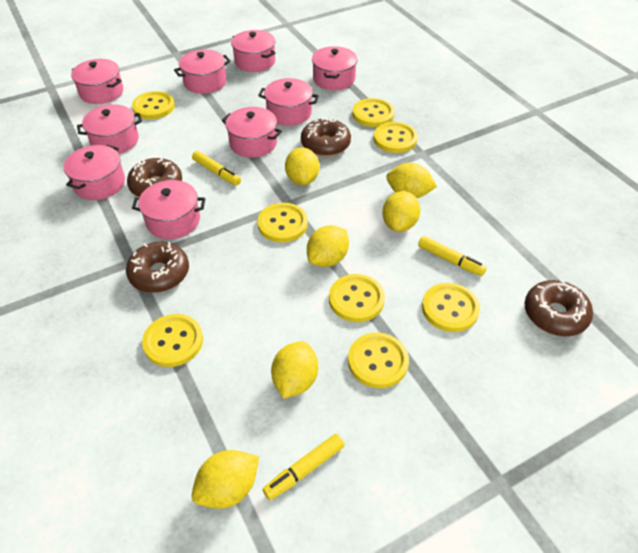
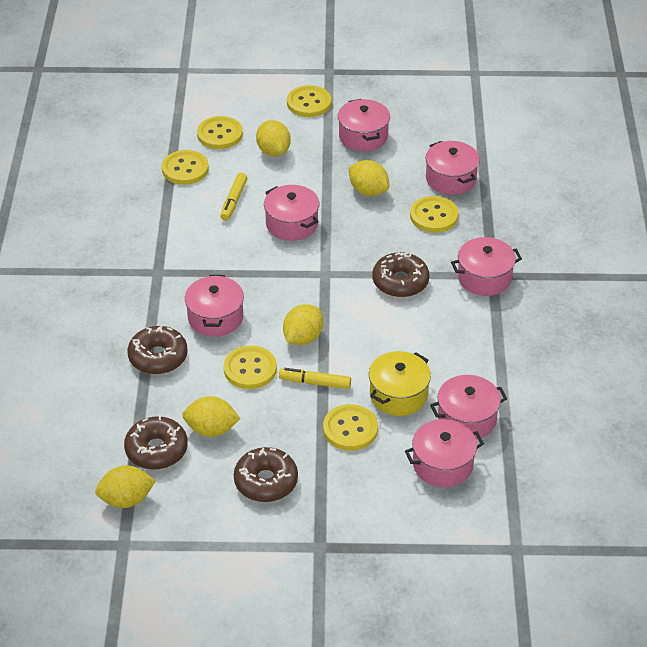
pink pot: [64,145,125,200] [71,59,123,104] [77,105,142,154] [132,180,206,239] [174,49,231,94] [222,107,282,158] [231,30,275,72] [258,78,319,126] [312,46,357,90] = 9 -> [185,275,244,337] [264,185,319,241] [338,99,390,151] [405,419,484,487] [426,141,480,195] [430,375,507,440] [451,237,522,296] = 7
yellow button: [132,91,175,119] [142,314,203,367] [257,203,308,242] [329,274,385,322] [348,332,409,388] [352,98,395,127] [374,122,418,153] [422,283,480,332] = 8 -> [162,150,209,185] [197,116,243,149] [224,346,277,389] [287,85,331,117] [323,404,378,451] [410,196,458,233] = 6
yellow lemon: [192,450,259,509] [271,341,318,399] [285,147,320,185] [307,225,349,267] [382,191,420,232] [386,163,437,198] = 6 -> [95,465,156,508] [182,396,241,437] [256,120,291,156] [283,304,323,345] [349,160,389,196] = 5
yellow marker: [192,151,241,186] [263,434,345,500] [418,236,487,276] = 3 -> [220,173,247,221] [279,368,351,389] = 2
yellow pot: none = 0 -> [369,351,431,416] = 1

